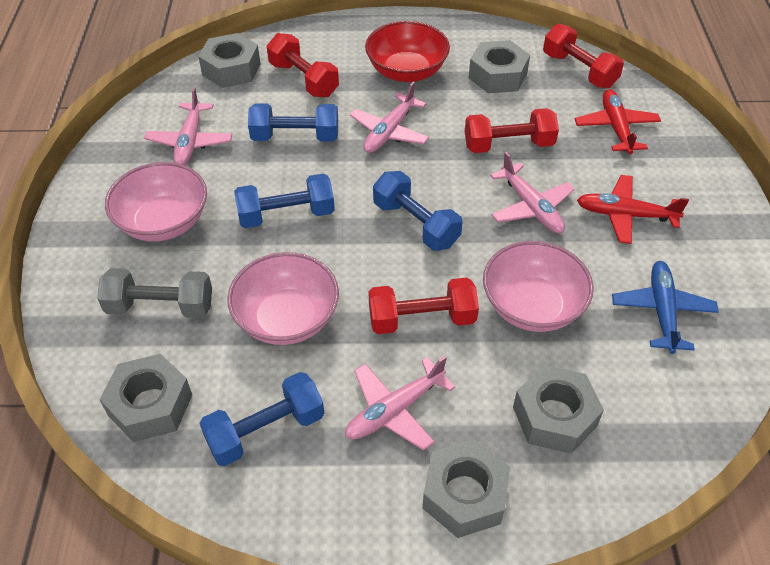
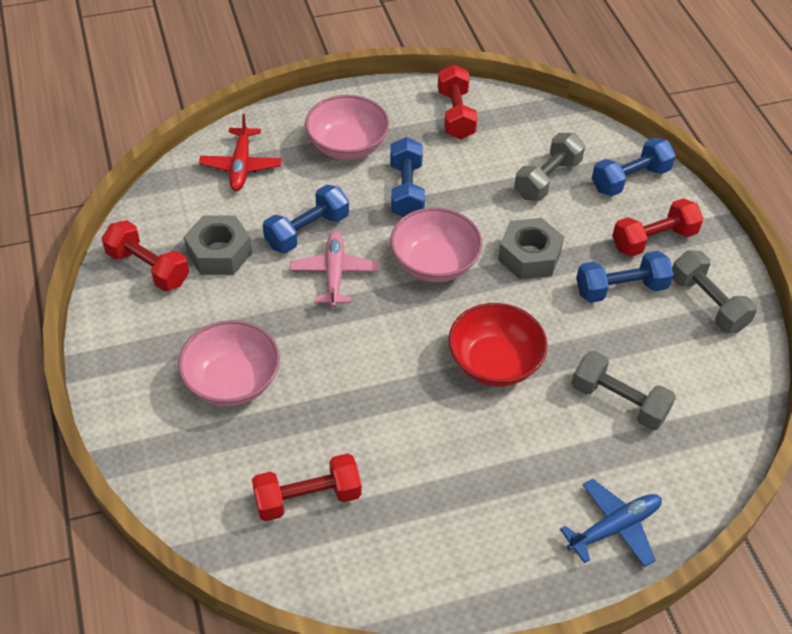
grey dumbbell: [97,268,212,318] = 1 -> [514,133,585,201] [572,351,676,430] [672,250,757,333] = 3
grey nut: [100,354,192,442] [198,33,261,88] [422,439,510,538] [469,40,530,93] [513,365,604,454] = 5 -> [184,215,252,275] [498,218,564,280] = 2
pink plane: [144,87,232,166] [345,356,455,451] [350,82,429,153] [490,152,575,233] = 4 -> [290,231,379,307] = 1
red plane: [575,89,661,154] [577,175,689,244] = 2 -> [199,114,282,191] = 1

